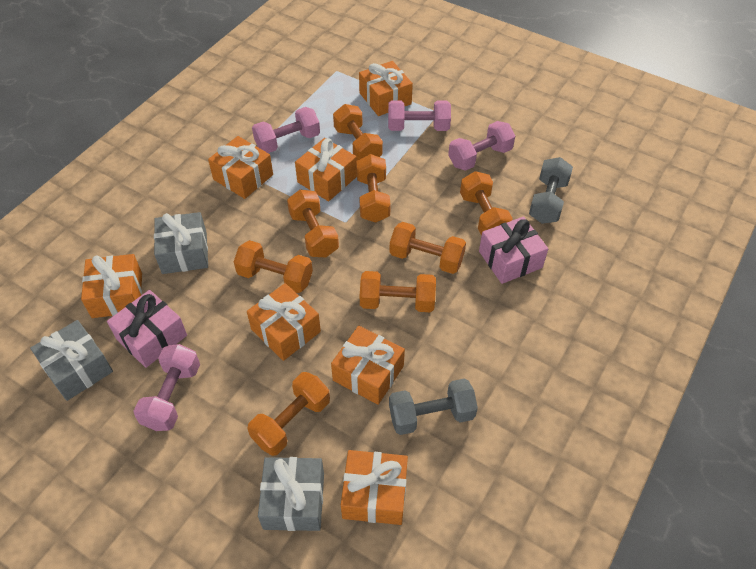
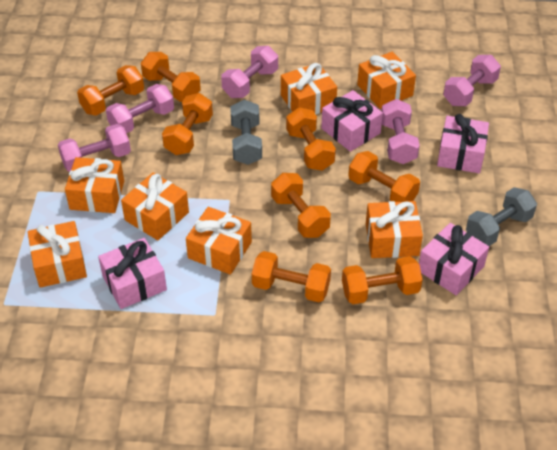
grey gift: [30,320,113,401] [154,212,208,274] [258,457,324,531] = 3 -> none = 0
pink dumbbell: [133,344,200,431] [252,107,320,153] [388,100,451,131] [448,121,515,171] = 4 -> [58,124,131,172] [106,84,174,134] [221,46,278,98] [381,99,420,164] [443,55,501,106] = 5
pink gift: [107,290,187,368] [479,216,548,284] = 2 -> [98,238,167,309] [321,90,383,152] [419,223,489,295] [437,114,489,173] = 4

